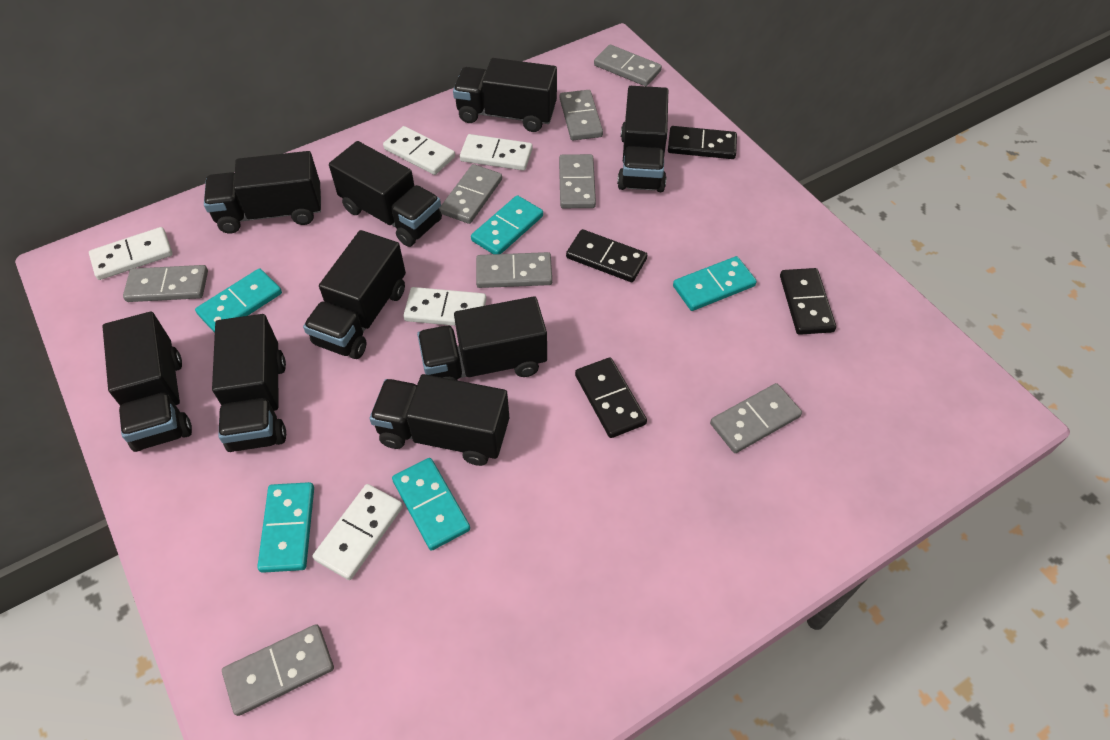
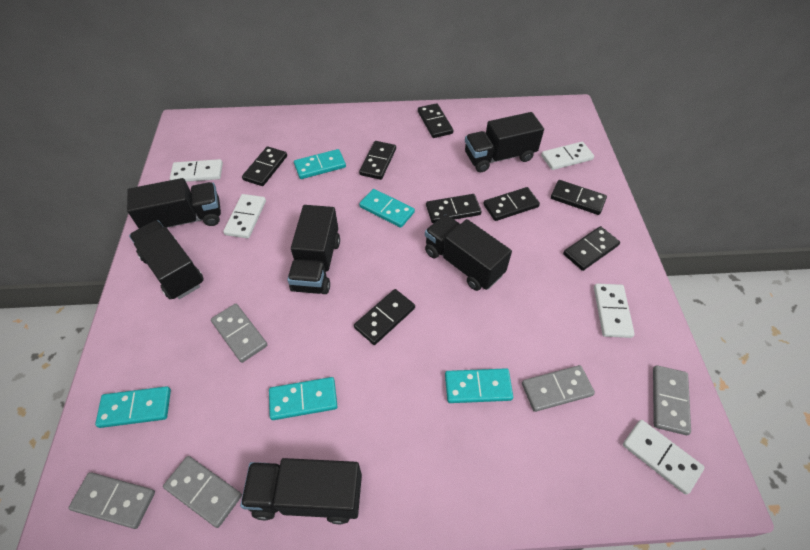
black domino: [566,229,647,282] [575,357,647,438] [668,126,737,159] [780,268,836,335] = 4 -> [242,146,287,186] [354,289,415,345] [359,141,396,180] [418,103,453,138] [426,194,482,223] [484,187,540,221] [551,180,607,215] [563,226,620,271] = 8
black truck: [103,312,192,452] [204,151,321,234] [212,314,286,452] [303,230,406,359] [329,141,442,247] [369,374,509,466] [417,296,547,381] [453,58,557,132] [617,86,668,192] = 9 -> [127,178,221,228] [129,220,204,299] [240,458,362,524] [287,205,340,294] [425,214,512,291] [465,112,544,172] = 6
grey domino: [123,265,208,302] [222,624,334,716] [440,164,502,224] [476,252,552,288] [559,154,596,208] [560,90,603,140] [594,45,662,86] [710,383,802,453] = 8 -> [68,472,155,529] [163,456,242,528] [211,304,267,363] [522,365,595,412] [653,365,691,435] = 5

